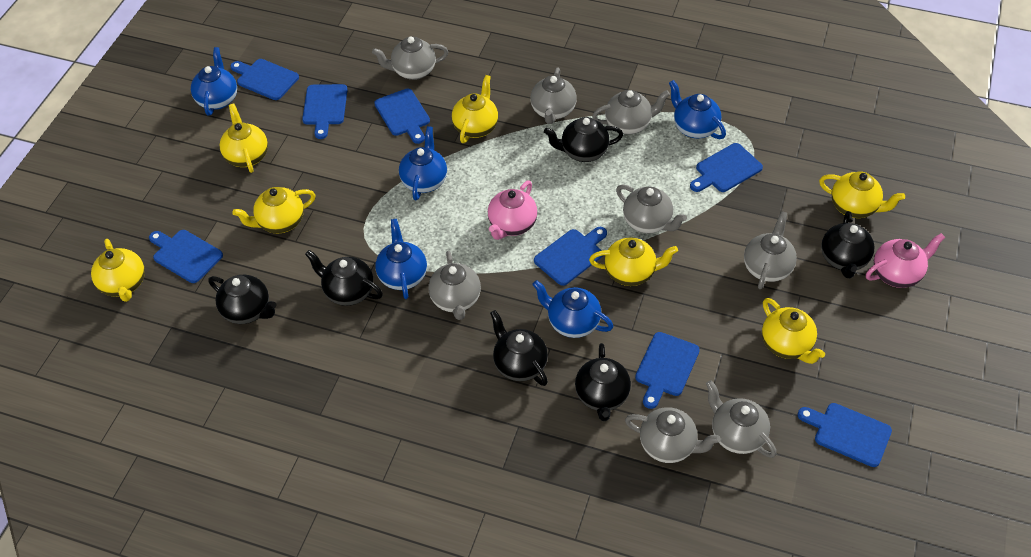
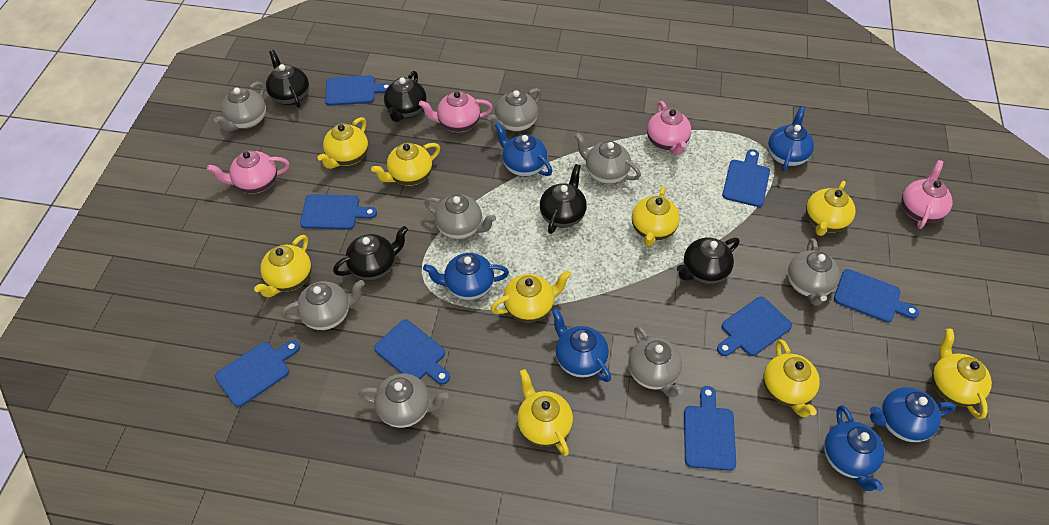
black teapot: [209,275,277,324] [305,250,383,306] [490,310,548,386] [544,117,623,162] [575,343,631,421] [821,211,875,278] = 6 -> [266,50,309,108] [333,226,408,281] [384,71,427,122] [540,164,587,234] [677,238,739,284] = 5
blue teapot: [191,47,237,116] [375,219,427,299] [399,126,447,200] [532,280,613,338] [669,80,726,139] = 5 -> [423,253,509,300] [495,122,552,177] [552,308,611,382] [768,106,814,171] [824,405,885,491] [870,387,956,442] = 6
pink teapot: [488,181,537,240] [866,233,945,288] = 2 -> [207,150,290,194] [419,91,493,132] [647,101,691,155] [901,160,953,229] = 4
yellow teapot: [91,239,145,302] [220,104,268,173] [232,187,316,233] [452,75,498,143] [589,237,678,286] [762,298,825,364] [819,172,905,218] = 7 -> [254,235,311,298] [317,117,368,169] [371,143,440,186] [491,270,571,322] [517,369,573,456] [632,186,680,246] [763,339,820,417] [806,181,855,236] [932,329,992,419] = 9

